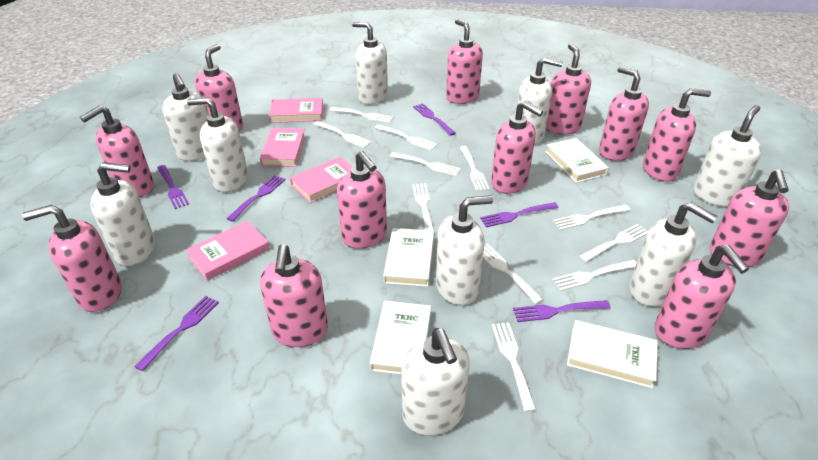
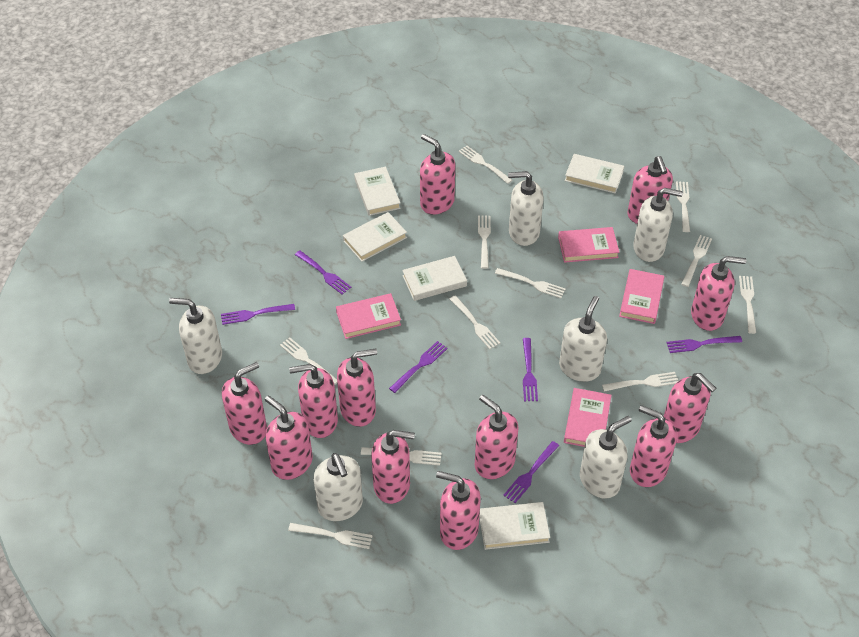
white book: [370,301,431,375] [383,228,434,287] [545,138,609,183] [567,320,657,388] = 4 -> [343,212,407,262] [354,167,401,216] [402,256,467,301] [479,502,550,550] [565,154,624,194] = 5
white soap dispenser: [90,162,155,266] [162,73,209,161] [187,97,248,192] [352,22,388,105] [401,328,470,436] [436,195,493,305] [517,57,563,145] [629,202,717,306] [693,105,762,207] = 9 -> [169,298,222,374] [314,453,363,521] [508,171,544,246] [559,296,607,382] [580,416,632,499] [633,188,683,262] = 6

